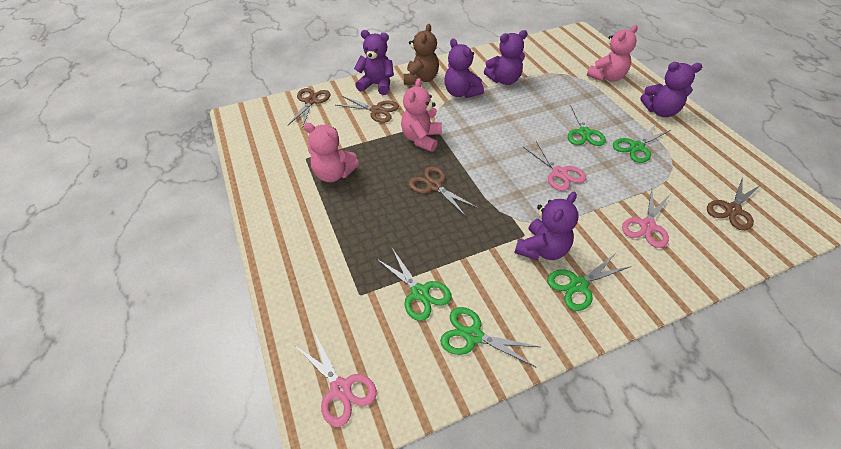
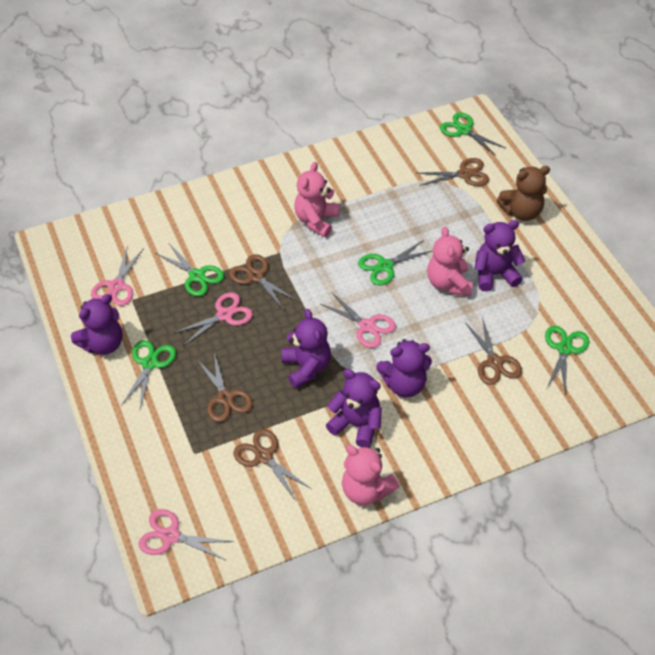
brown scissors: [288,88,330,128] [336,96,399,123] [408,166,478,217] [707,177,762,231] = 4 -> [196,353,253,422] [229,254,298,310] [234,429,311,501] [418,158,490,186] [465,317,522,385] = 5
pink scissors: [296,332,377,427] [523,141,586,191] [622,190,670,248] = 3 -> [91,248,144,306] [139,509,234,561] [173,292,253,346] [320,292,396,348] = 4

